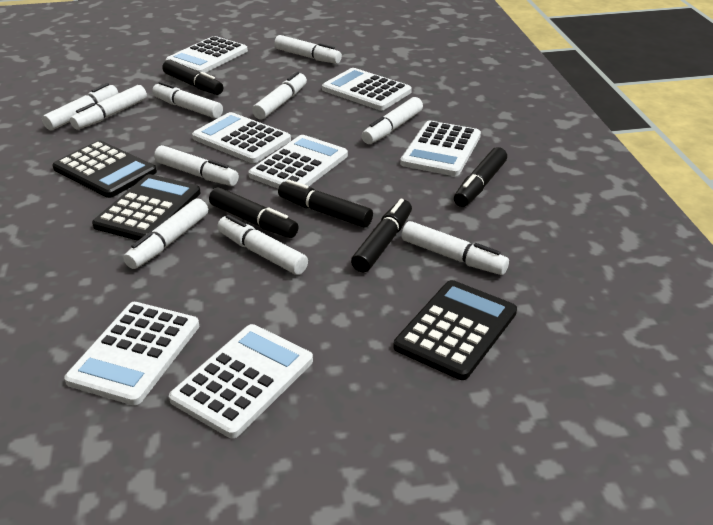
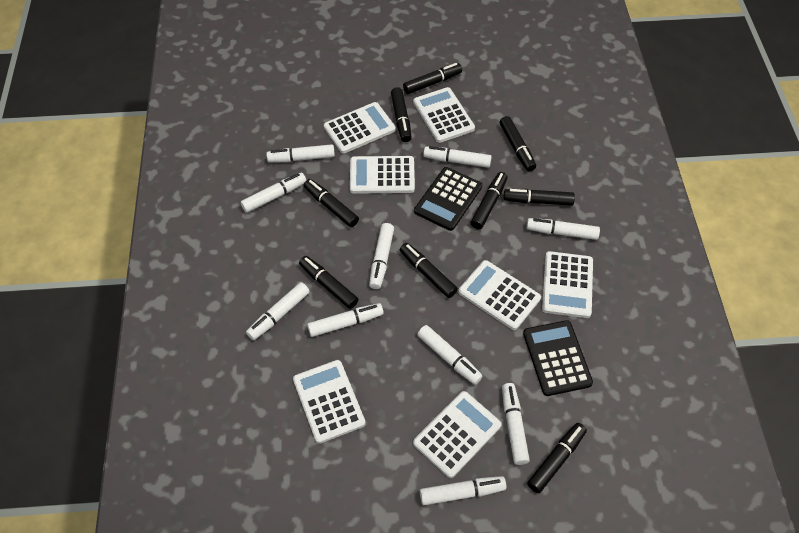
black calculator: [52,140,157,198] [92,174,201,241] [394,280,517,380] = 3 -> [414,167,482,231] [523,320,593,396] = 2
black marker: [162,60,223,95] [209,187,299,238] [278,179,373,227] [351,199,412,272] [454,147,507,207] = 5 -> [299,256,359,309] [304,179,359,227] [391,87,412,142] [400,243,458,298] [403,63,462,94] [471,172,508,229] [499,116,536,171] [504,189,575,205] [527,423,587,493] = 9

